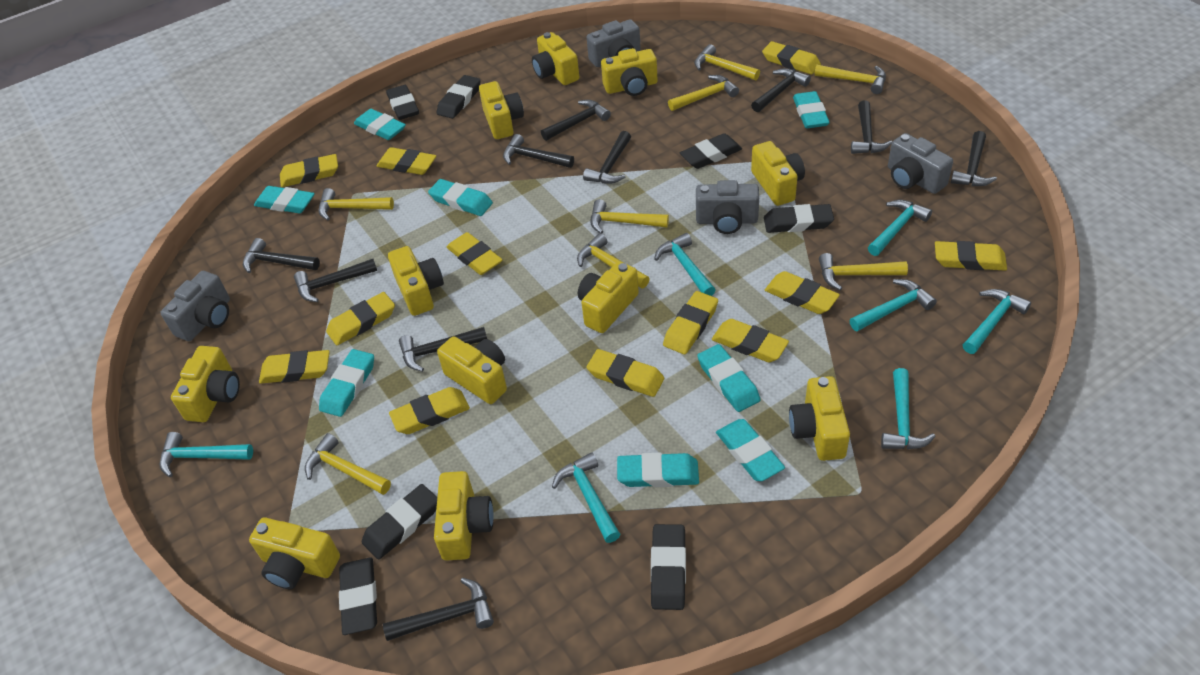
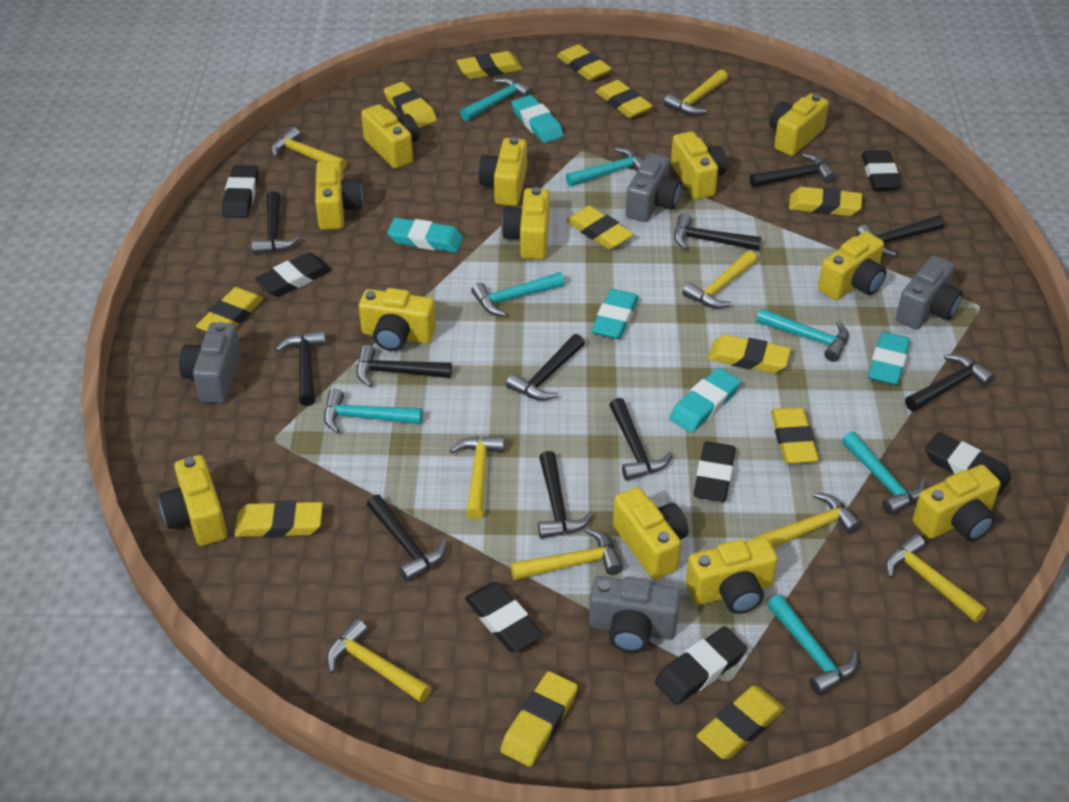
black hammer: [243,238,320,273] [294,259,377,302] [383,578,494,641] [399,327,487,372] [503,134,574,168] [541,100,611,141] [583,131,631,184] [751,68,811,112] [851,100,892,154] [951,131,997,186] = 10 -> [252,191,300,255] [275,330,326,406] [357,345,452,387] [367,495,447,582] [506,334,585,401] [538,451,593,539] [609,398,673,481] [674,213,761,251] [750,153,836,188] [856,215,944,256] [905,354,995,412] = 11
turquoise eraser: [254,186,315,214] [319,349,374,417] [354,109,406,140] [428,179,493,216] [617,453,699,487] [697,344,761,412] [716,419,785,481] [793,91,830,128] = 8 -> [387,218,463,252] [511,95,564,143] [591,289,639,339] [669,368,741,433] [868,332,910,385] = 5
yellow camera: [171,346,240,422] [249,517,340,589] [388,246,444,316] [434,471,494,561] [437,336,507,404] [479,81,524,139] [532,32,579,85] [578,261,639,333] [601,48,658,96] [751,141,805,206] [789,376,850,461] = 11 -> [158,455,227,546] [315,160,363,230] [359,288,436,351] [361,104,419,169] [479,137,527,206] [502,187,549,259] [613,487,688,580] [671,131,727,199] [686,537,778,614] [769,93,829,156] [818,231,886,300] [913,465,1000,541] = 12

